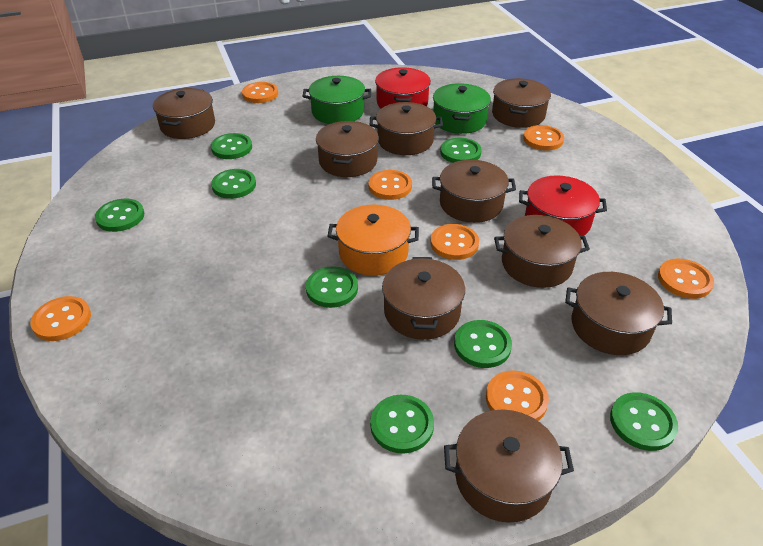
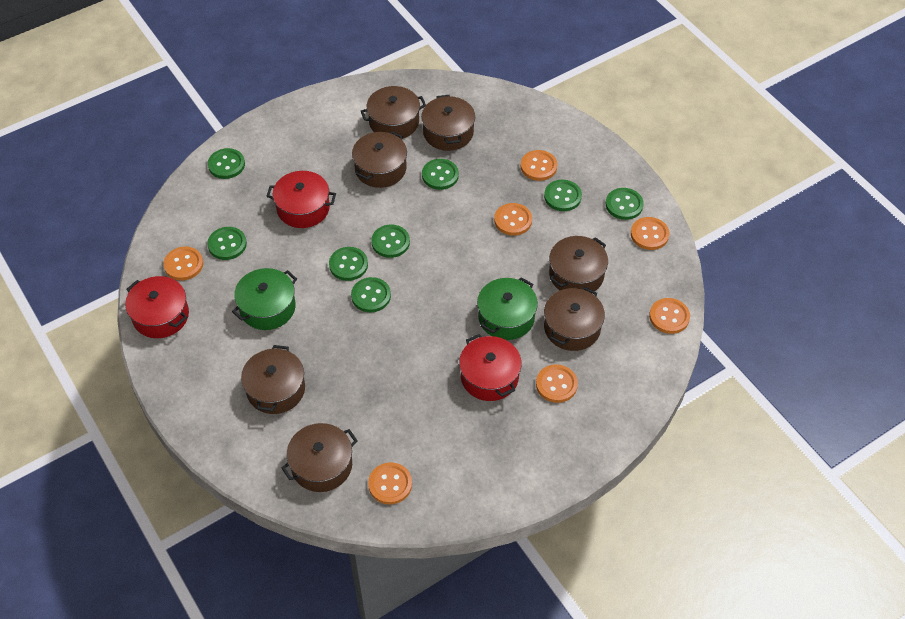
brown pot: [153,88,215,139] [316,121,379,177] [370,102,443,155] [382,257,465,340] [432,160,516,223] [444,410,574,523] [492,78,551,128] [494,215,590,288] [565,272,672,355] = 9 -> [241,345,305,414] [282,423,358,492] [352,131,407,188] [361,86,426,139] [421,95,475,151] [544,287,605,351] [549,236,608,291] = 7
orange pot: [327,205,419,276] = 1 -> none = 0
red pot: [375,67,431,108] [519,175,607,236] = 2 -> [125,276,189,338] [266,171,336,228] [459,334,522,401] = 3

